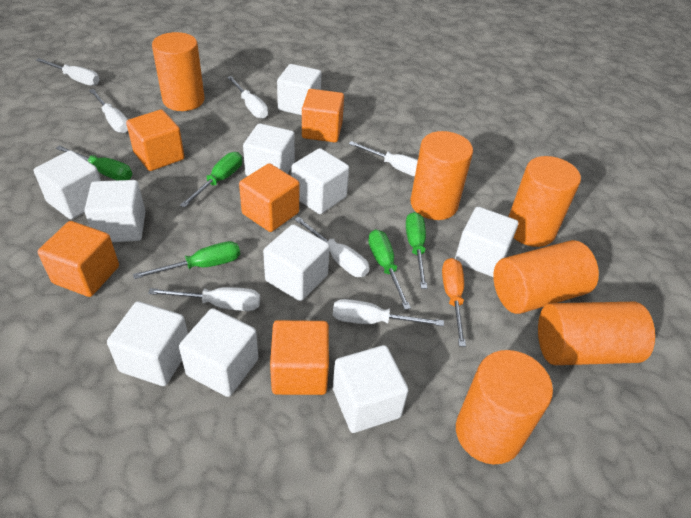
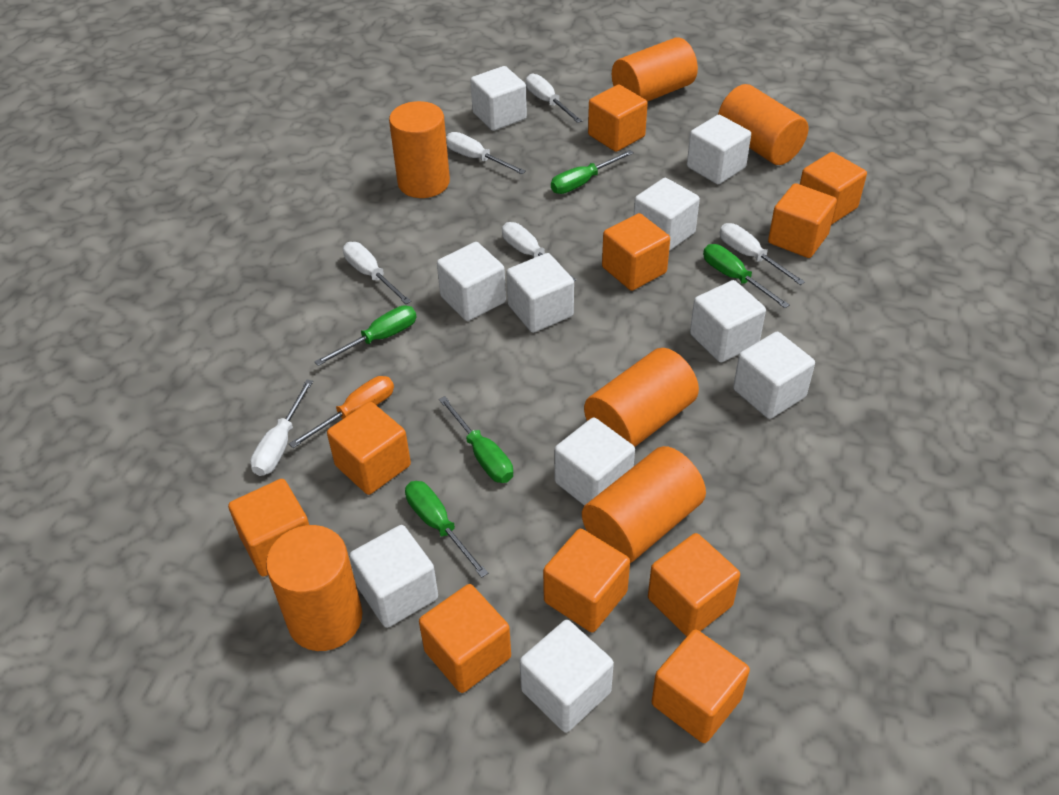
orange cube: [38,221,119,297] [126,110,185,171] [239,163,299,232] [270,320,329,395] [302,89,344,142] = 5 -> [228,479,309,577] [327,402,411,495] [419,584,511,693] [543,529,630,632] [588,85,648,152] [602,213,670,291] [648,533,740,637] [652,630,750,743] [768,183,837,258] [800,152,867,225] = 10
white screwdriver: [36,58,100,86] [89,89,128,133] [148,287,260,311] [227,76,268,119] [294,217,370,277] [333,299,444,326] [349,141,418,177] = 7 -> [250,380,313,476] [343,242,411,304] [446,132,526,174] [502,222,576,281] [526,74,582,123] [720,223,805,285] = 6

